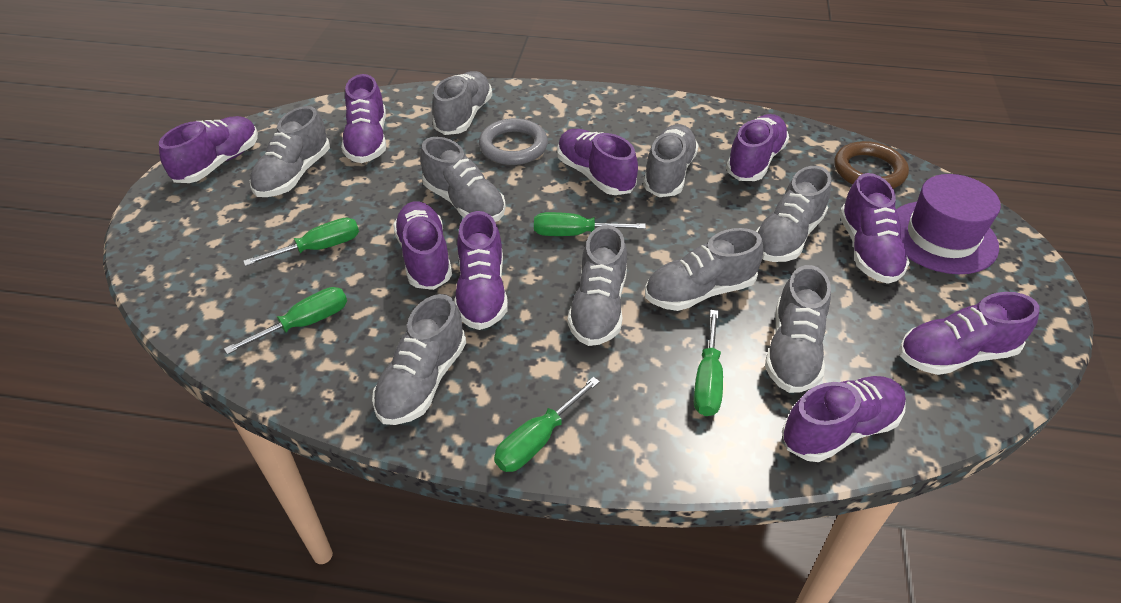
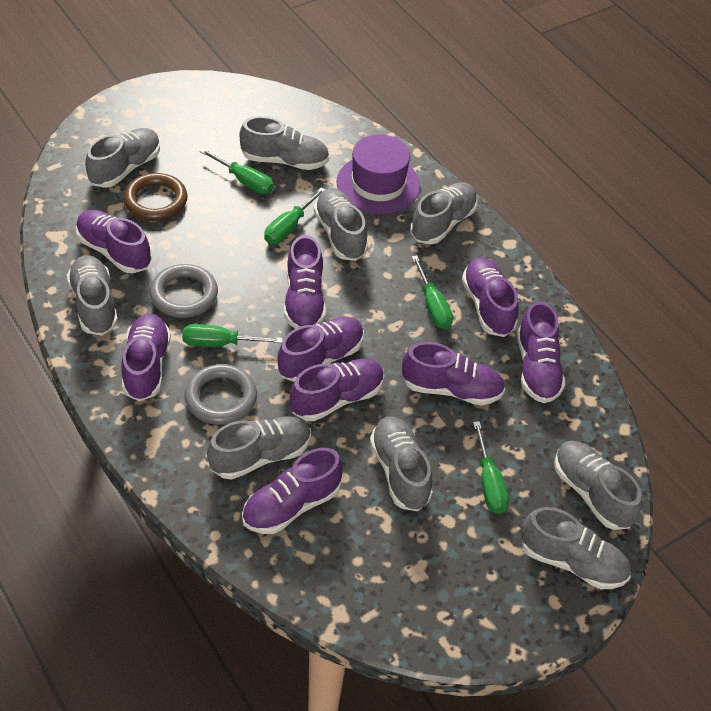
grey ring: [479,118,548,165] = 1 -> [150,264,218,318] [185,364,257,425] = 2

